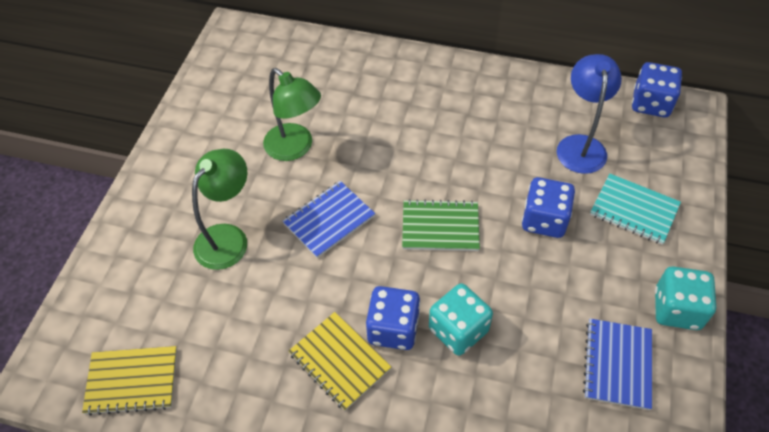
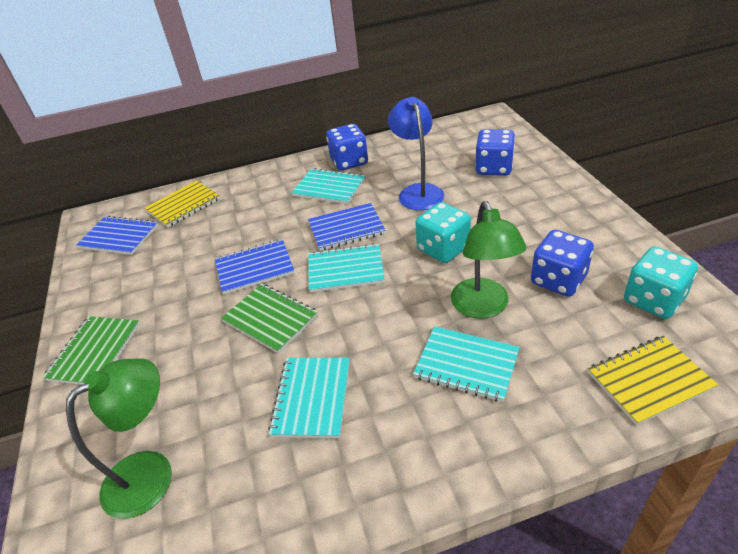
blue notebook: [283,181,375,258] [583,318,652,410] = 2 -> [76,216,158,255] [215,239,294,295] [308,203,386,251] = 3
green notebook: [402,199,480,251] = 1 -> [43,316,140,385] [221,284,318,354] = 2
turquoise notebook: [590,173,681,245] = 1 -> [268,358,350,438] [291,168,365,204] [308,244,385,293] [413,326,520,402] = 4

